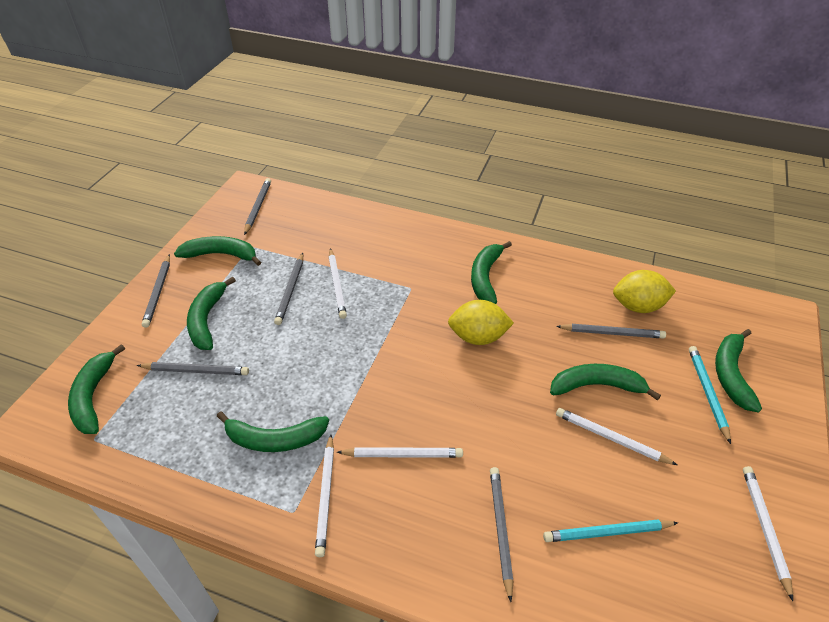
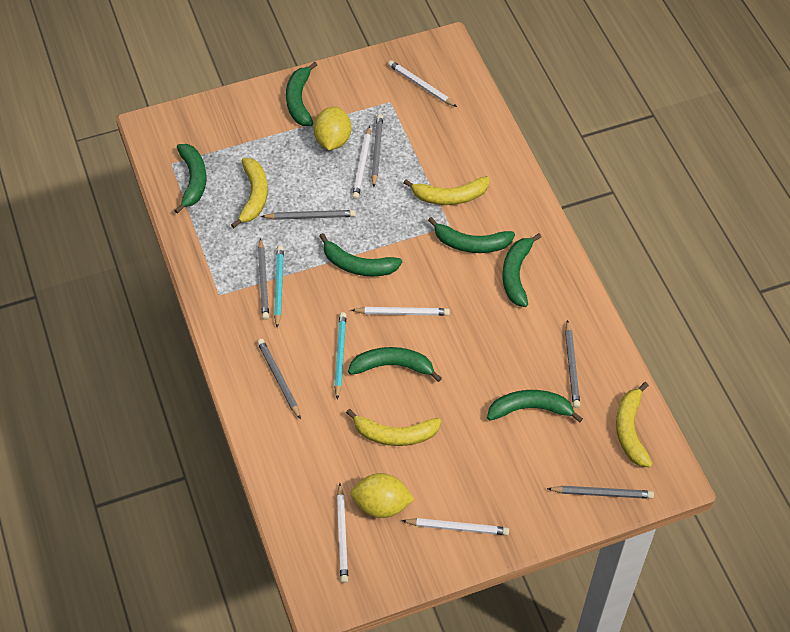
yellow banana: none = 0 -> [231,158,268,228] [346,409,441,446] [403,176,490,205] [616,382,653,468] = 4

